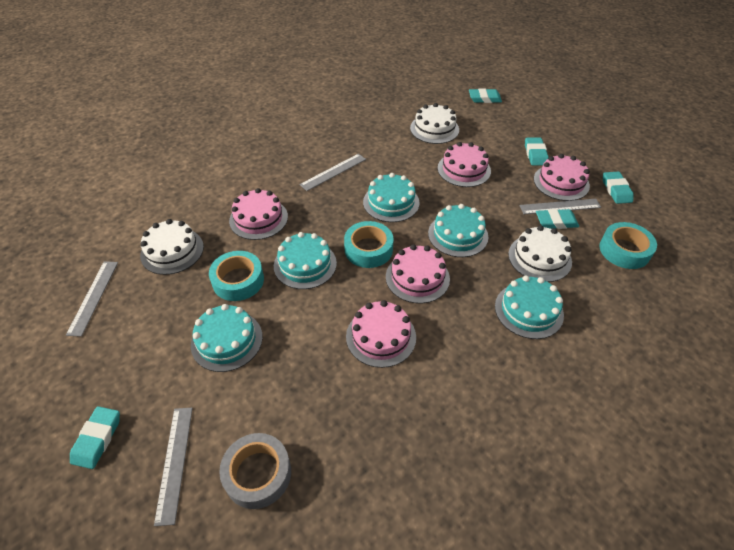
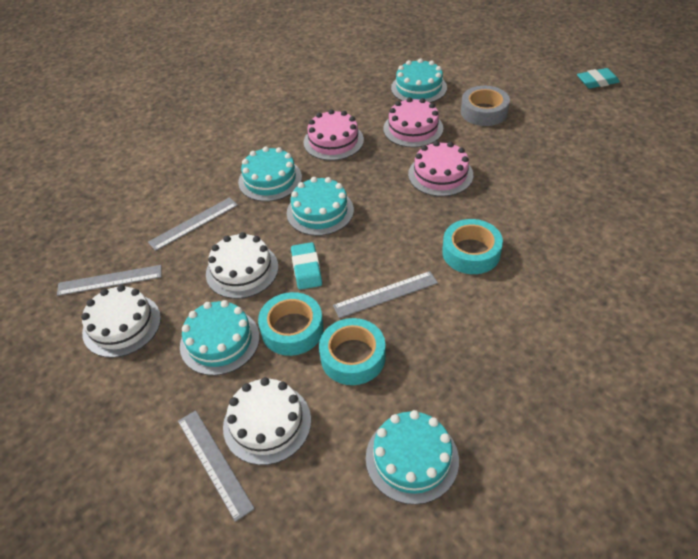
pink cake: [229,188,288,240] [346,300,416,368] [386,244,450,303] [438,142,491,187] [534,154,590,201] = 5 -> [304,109,364,161] [383,97,443,148] [408,141,473,197] = 3
turquoise eraser: [70,406,120,469] [469,88,502,103] [525,137,549,166] [536,209,579,229] [603,172,634,204] = 5 -> [291,242,322,290] [577,68,620,89] = 2

